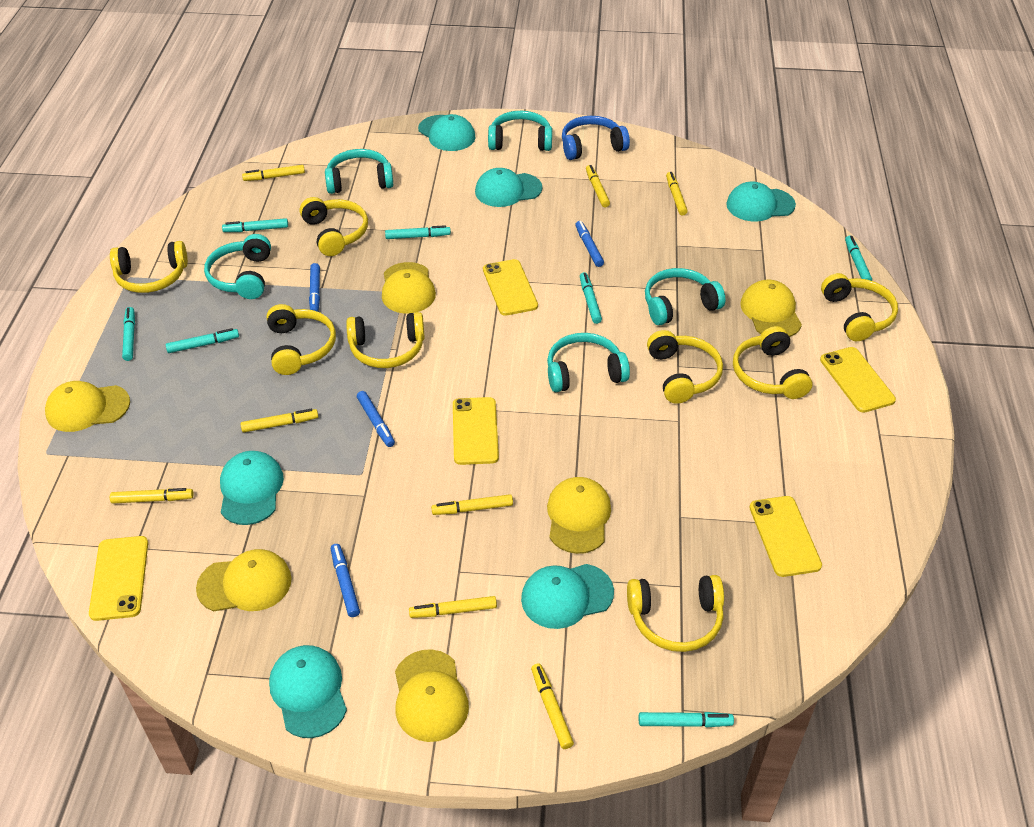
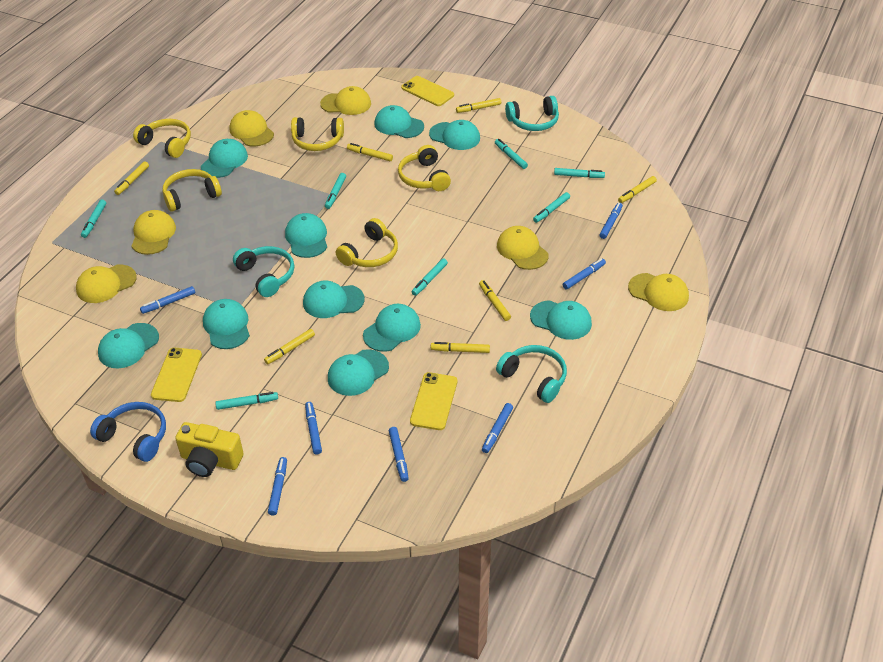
blue marker: [309,263,320,312] [331,544,360,617] [357,391,395,447] [575,221,604,267] = 4 -> [140,286,195,314] [268,457,287,515] [305,402,322,454] [389,427,409,482] [482,403,513,453] [563,259,606,290] [599,203,623,239] = 7
turquoise cap: [220,451,284,525] [269,645,347,738] [418,114,475,151] [475,168,542,207] [521,564,614,629] [726,182,796,221] = 6 -> [98,323,159,368] [201,139,248,178] [203,299,250,349] [285,213,327,258] [303,281,365,318] [328,349,389,396] [363,304,421,352] [374,105,424,138] [429,120,480,150] [530,300,592,340] = 10
turquoise headphones: [204,234,271,299] [325,149,393,194] [488,111,552,151] [547,333,630,392] [645,268,726,325] = 5 -> [233,246,294,297] [496,345,567,403] [505,96,559,131] = 3
yellow camera: none = 0 -> [175,422,244,477] = 1
yellow headphones: [110,241,188,293] [267,304,336,375] [300,197,368,256] [346,312,425,368] [627,575,724,652] [647,330,723,404] [733,326,813,399] [821,273,898,341] = 8 -> [133,119,191,158] [162,169,222,212] [291,117,344,151] [336,218,398,267] [398,145,451,191] = 5
yellow marker: [110,488,194,504] [241,409,318,433] [242,165,305,181] [409,596,497,618] [431,494,513,515] [531,663,574,749] [586,165,610,207] [666,172,688,215] = 8 -> [114,161,149,195] [264,329,315,364] [347,143,393,161] [431,342,490,353] [456,98,501,113] [479,280,511,321] [618,176,657,203] = 7
yellow phone: [89,536,148,621] [453,397,499,465] [483,259,538,316] [750,496,822,577] [820,347,896,413] = 5 -> [151,348,202,402] [401,76,454,106] [410,372,457,430] = 3

